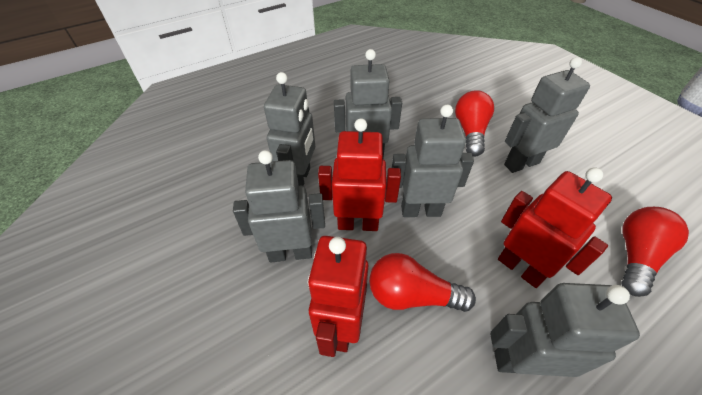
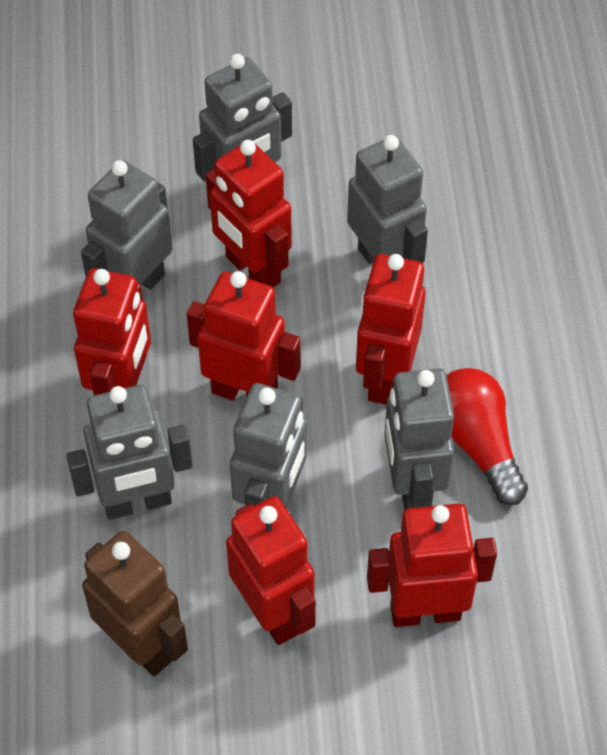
brown robot: none = 0 -> [82,531,188,676] = 1
red light bulb: [369,253,476,312] [455,90,494,157] [621,207,689,297] = 3 -> [447,368,528,505] = 1
red robot: [307,236,368,357] [318,118,401,231] [498,168,612,288] = 3 -> [73,268,151,396] [187,271,301,400] [206,140,292,287] [226,496,316,645] [356,254,425,405] [367,504,497,627] = 6

